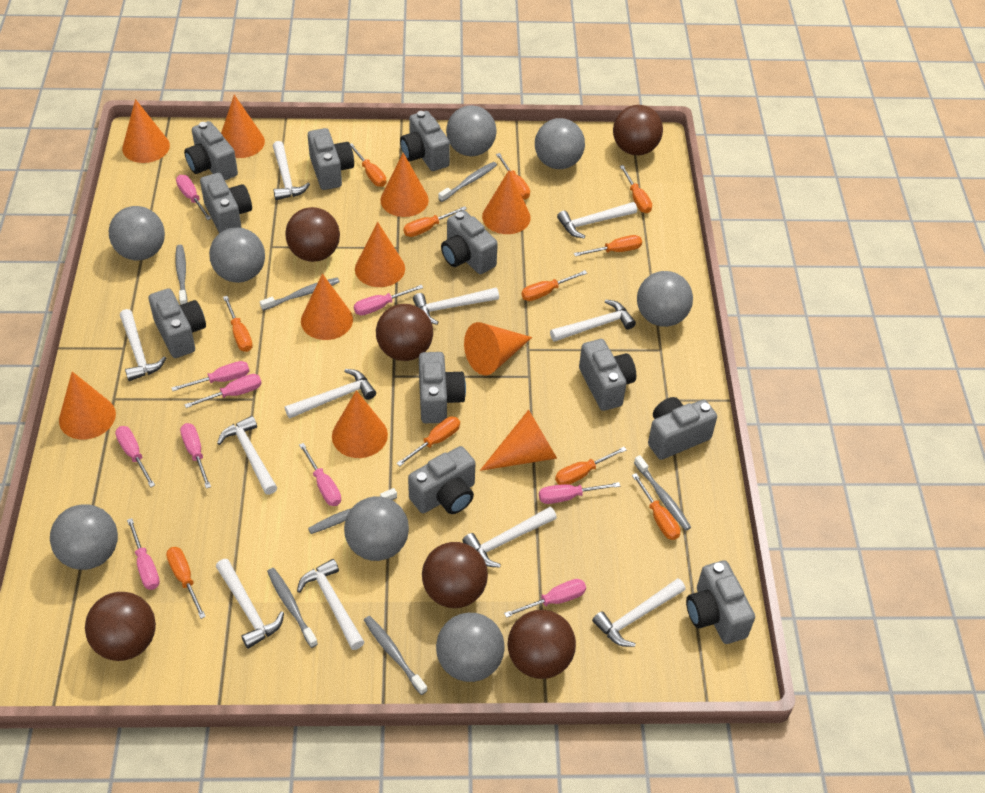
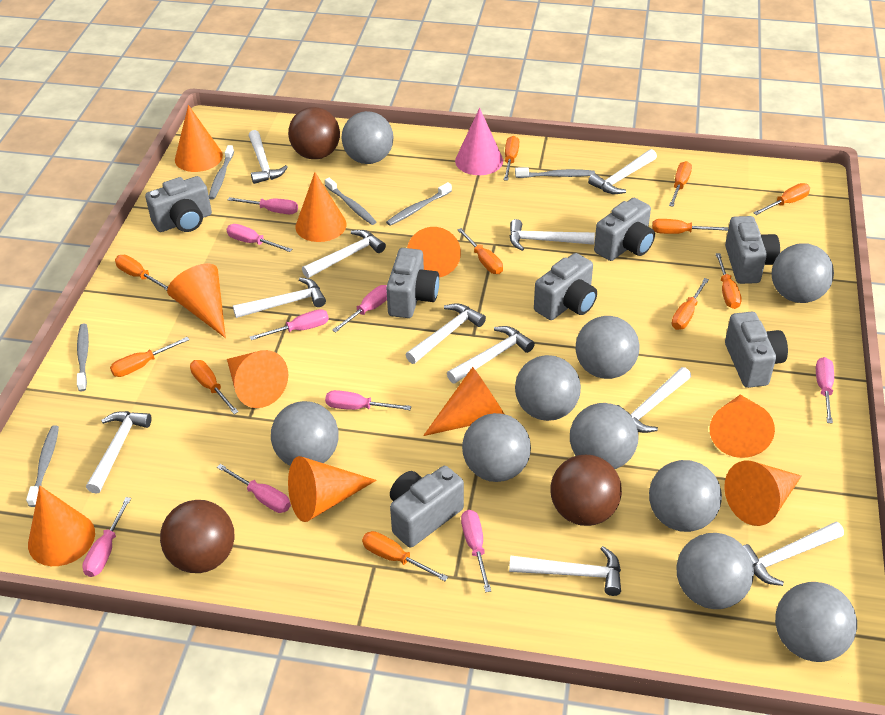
brown ball: [85,592,156,661] [285,207,340,262] [376,304,433,361] [422,542,488,608] [508,610,576,679] [613,105,663,155] = 6 -> [160,500,234,573] [288,107,340,159] [550,455,622,526] = 3
grey ball: [50,504,118,570] [109,206,165,260] [209,227,265,283] [344,496,409,561] [436,613,505,682] [446,105,496,156] [535,118,585,169] [637,271,693,327] = 8 -> [271,401,339,466] [341,111,394,164] [462,413,531,482] [515,355,581,421] [570,403,638,469] [576,316,640,379] [649,460,722,532] [676,533,754,609] [772,243,834,303] [775,582,857,662] = 10
grey camera: [149,288,206,358] [184,121,238,180] [200,173,252,233] [308,128,354,190] [400,111,450,171] [408,446,475,514] [419,352,466,423] [441,210,498,274] [579,339,636,411] [648,397,717,460] [686,560,755,644] = 11 -> [145,176,212,232] [386,248,439,318] [390,466,464,548] [534,253,597,320] [594,198,655,261] [725,216,780,284] [725,312,788,388] = 7
grey toothbrush: [175,245,188,305] [260,278,339,311] [267,568,318,648] [308,488,397,534] [364,616,428,695] [438,162,497,202] [634,455,691,531] = 7 -> [26,425,59,507] [77,324,89,392] [209,145,234,200] [325,178,376,225] [386,182,452,226] [515,167,595,178] = 6
pink cone: none = 0 -> [455,108,503,175] = 1
pink screwdriver: [115,426,155,488] [127,518,160,590] [171,361,249,391] [176,175,211,220] [180,423,211,489] [184,374,262,408] [299,443,341,506] [354,285,424,315] [504,579,586,618] [539,482,620,504] = 10 -> [82,497,131,577] [217,464,291,513] [226,224,292,252] [228,197,298,214] [250,309,329,340] [325,390,411,410] [332,285,387,333] [461,510,491,592] [816,357,834,424] = 9

